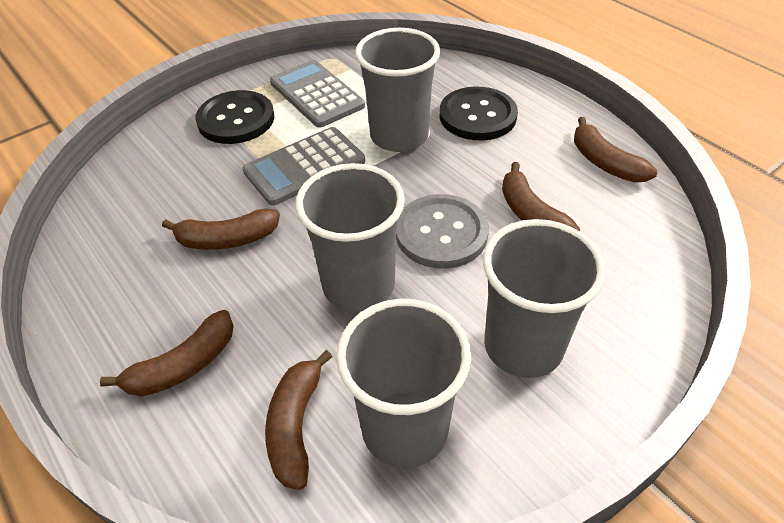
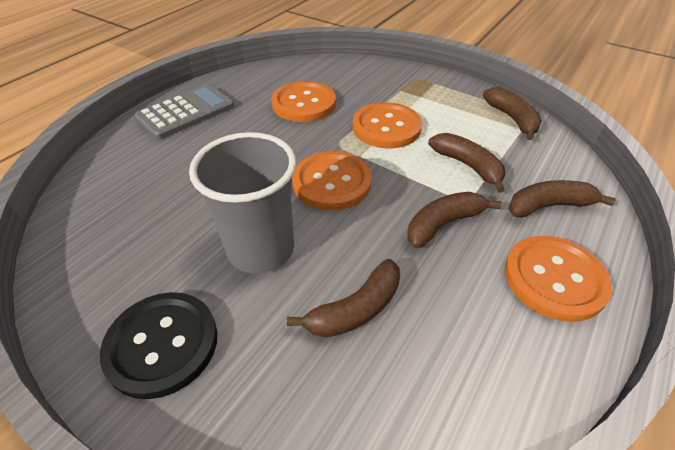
black button: [195,90,274,144] [440,87,518,140] = 2 -> [100,292,217,399] = 1
grey button: [396,194,489,269] = 1 -> none = 0
grey calculator: [243,127,365,206] [270,60,365,128] = 2 -> [134,84,234,139] = 1
grey cup: [296,163,405,312] [336,299,471,468] [355,28,440,152] [483,219,606,378] = 4 -> [189,132,296,273] = 1
orange button: none = 0 -> [271,81,336,122] [292,151,372,210] [353,102,422,148] [505,236,613,322] = 4

